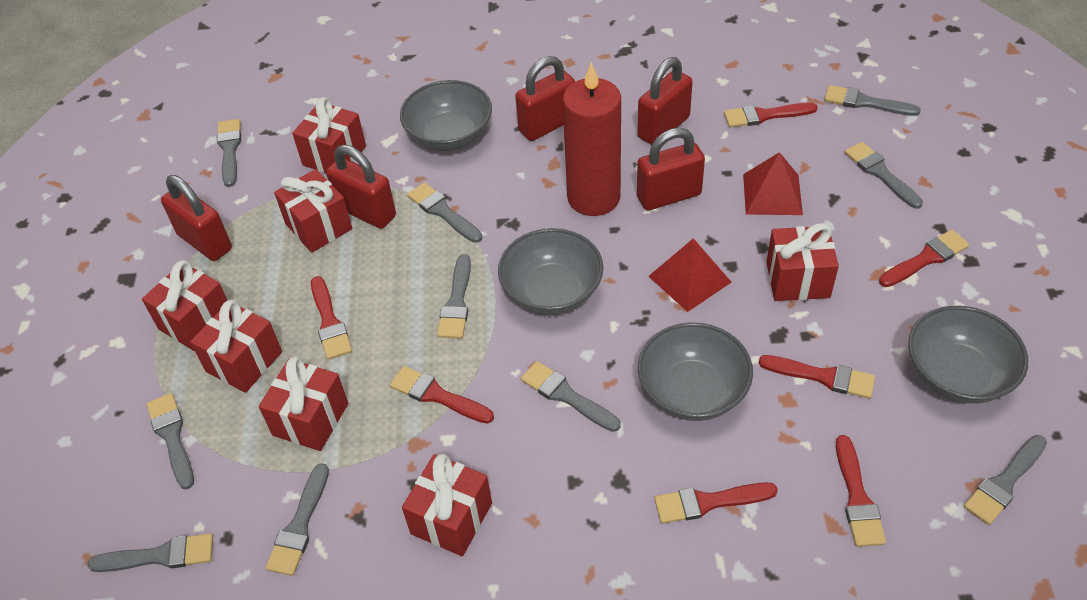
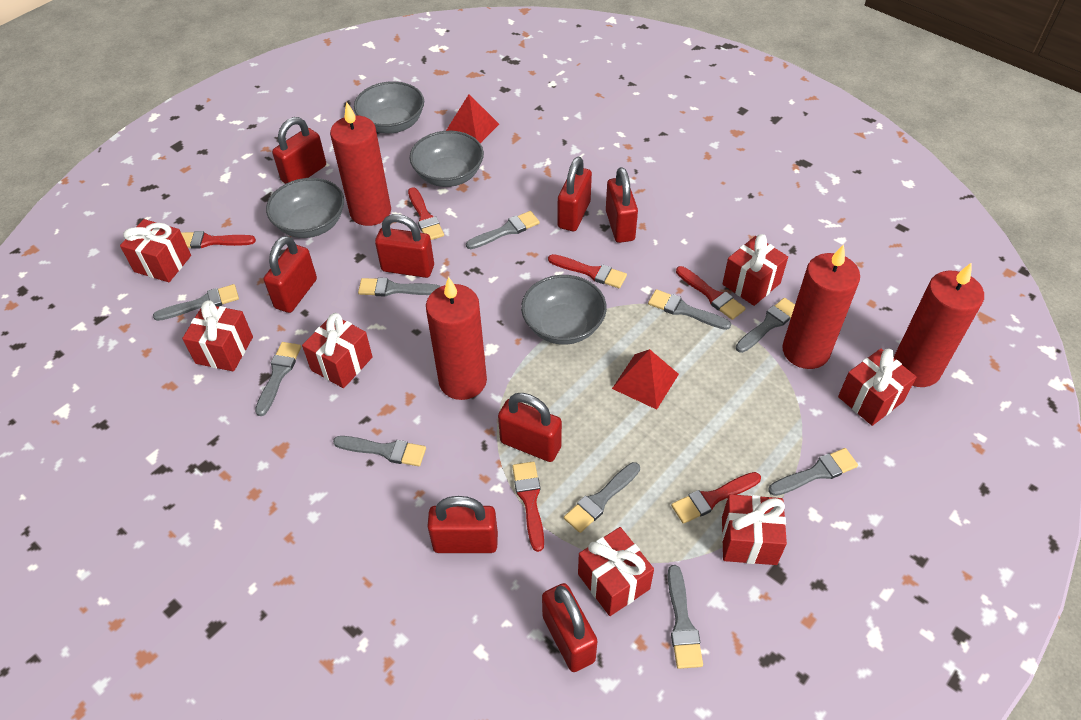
red brush: [311,276,352,360] [390,366,494,424] [654,482,778,524] [724,102,818,128] [758,355,875,399] [836,435,886,547] [879,230,969,287] = 7 -> [181,231,256,249] [408,187,444,240] [512,462,544,552] [548,254,627,288] [671,472,761,524] [676,266,746,320] = 6
red candle: [563,63,621,216] = 1 -> [330,102,391,226] [426,277,487,400] [782,244,860,369] [894,262,984,387] = 4
red padlock: [161,175,232,261] [326,145,396,229] [515,56,575,141] [637,57,693,145] [637,128,705,211] = 5 -> [264,236,317,313] [272,117,326,184] [375,214,434,278] [427,496,498,553] [498,393,562,462] [542,583,597,672] [558,157,592,231] [606,167,638,243] = 8

